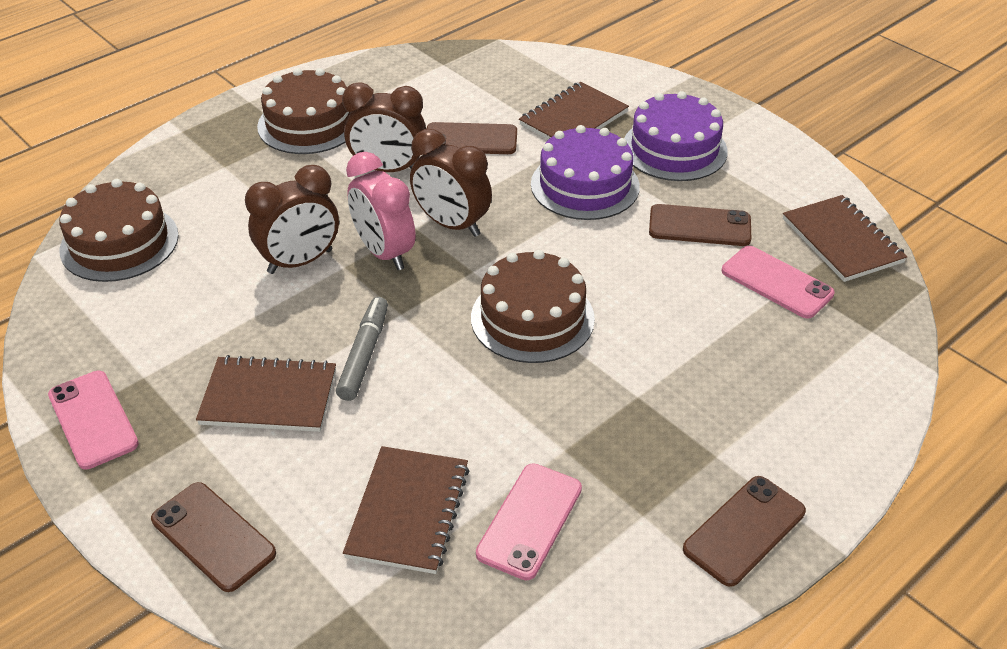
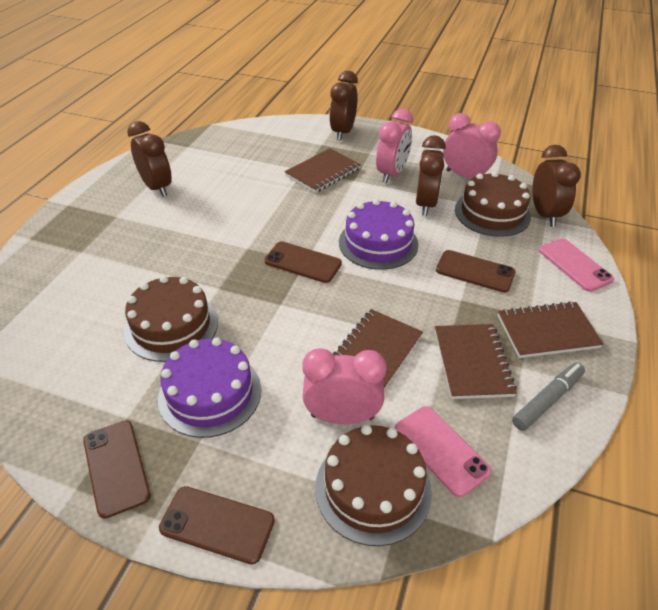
brown clock: [245,165,339,274] [342,82,426,172] [410,129,492,237] = 3 -> [127,121,172,197] [329,71,358,141] [416,135,446,216] [532,145,581,227] = 4
pink clock: [346,152,415,270] = 1 -> [302,348,387,424] [376,108,413,183] [443,113,501,178] = 3
pink phone: [48,371,139,469] [476,463,582,580] [722,246,835,319] = 3 -> [395,406,492,497] [539,238,614,292] = 2

